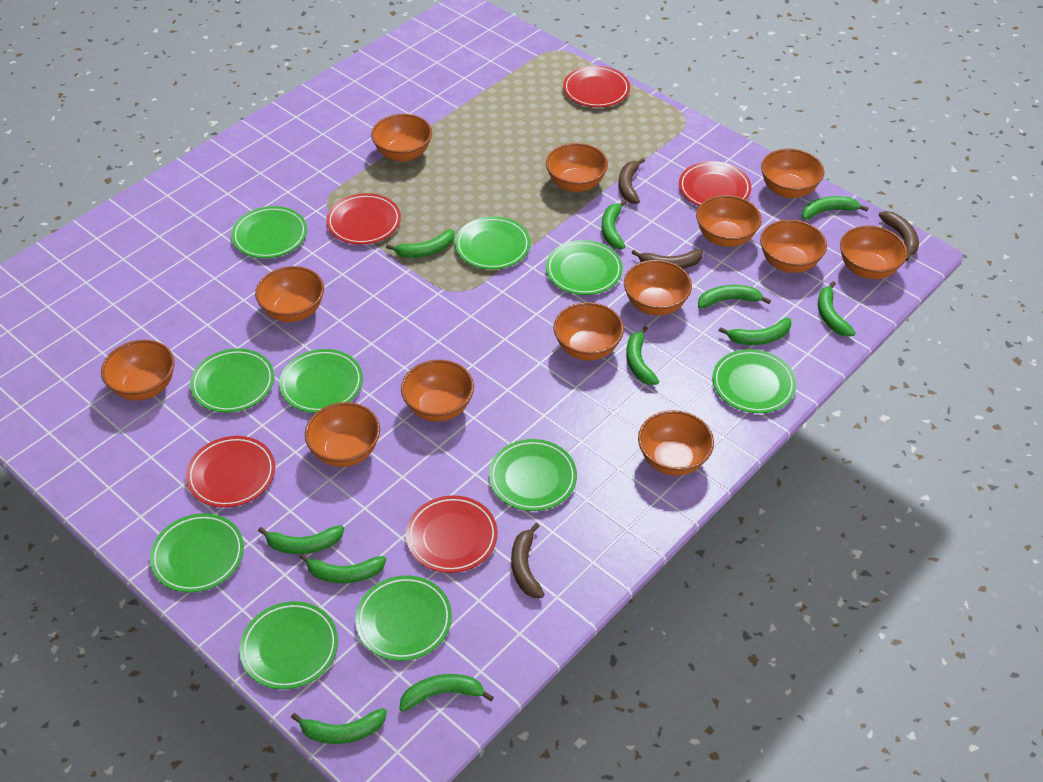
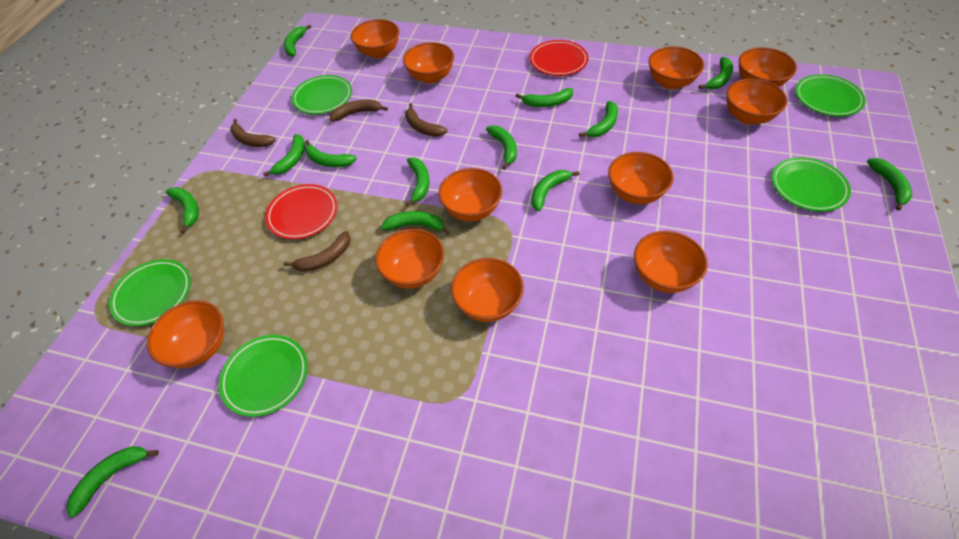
green banana: [258,525,344,554] [291,708,387,744] [299,553,386,583] [386,229,455,258] [399,674,494,712] [602,200,627,249] [626,326,659,385] [698,285,771,309] [719,318,792,345] [802,196,869,220] [818,281,856,337] = 11 -> [67,446,159,518] [166,187,199,233] [263,134,305,177] [284,25,311,57] [305,140,357,167] [381,211,450,235] [406,158,430,207] [486,125,517,170] [516,88,573,107] [531,170,580,211] [579,101,618,137] [699,57,733,89] [867,158,912,211] = 13
green plate: [150,513,244,593] [190,349,274,412] [232,206,307,258] [240,601,338,689] [279,349,363,413] [355,575,452,661] [455,216,530,269] [489,439,577,511] [546,240,623,295] [712,349,796,413] = 10 -> [109,259,191,326] [219,335,308,417] [292,75,352,114] [772,157,851,212] [795,74,866,116] = 5
orange bowl: [101,340,175,401] [255,266,324,322] [305,402,380,467] [371,114,432,162] [401,360,474,422] [546,143,608,192] [554,302,624,361] [624,260,692,316] [638,410,714,476] [696,195,762,247] [760,220,827,273] [761,149,824,198] [840,226,908,279] = 13 -> [147,300,225,368] [350,19,399,58] [375,229,444,289] [403,42,454,83] [438,168,502,221] [451,258,524,322] [608,152,674,204] [634,231,708,293] [649,46,704,89] [726,79,788,125] [739,47,797,87] = 11
red plate: [186,436,275,508] [326,193,401,245] [406,495,498,573] [563,66,630,107] [679,161,752,206] = 5 -> [265,184,337,239] [530,40,588,76] = 2

